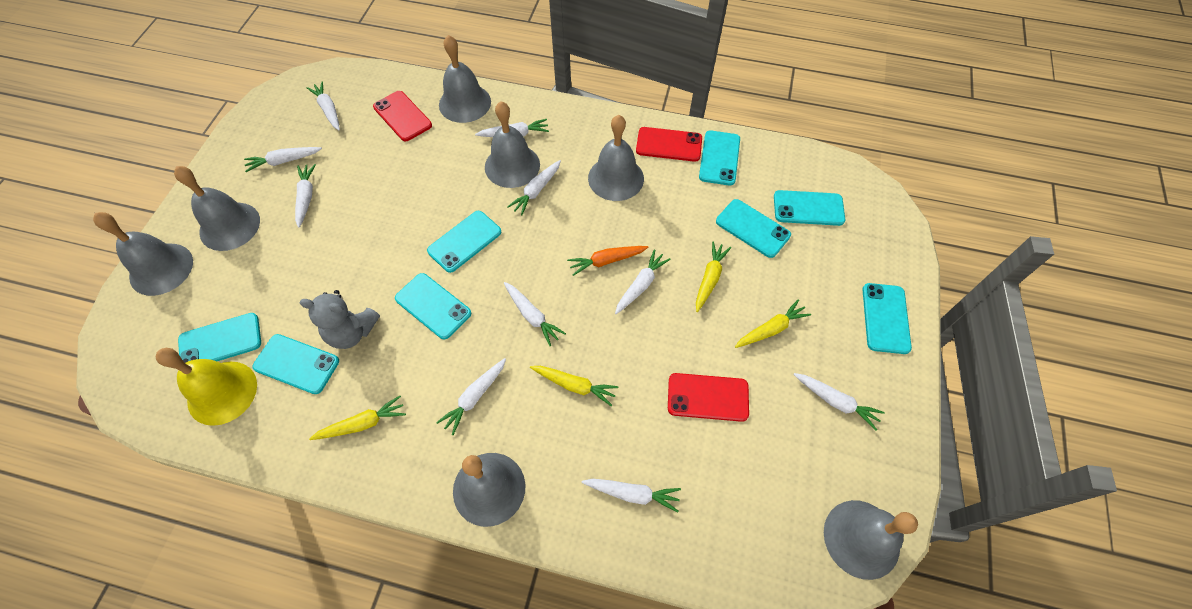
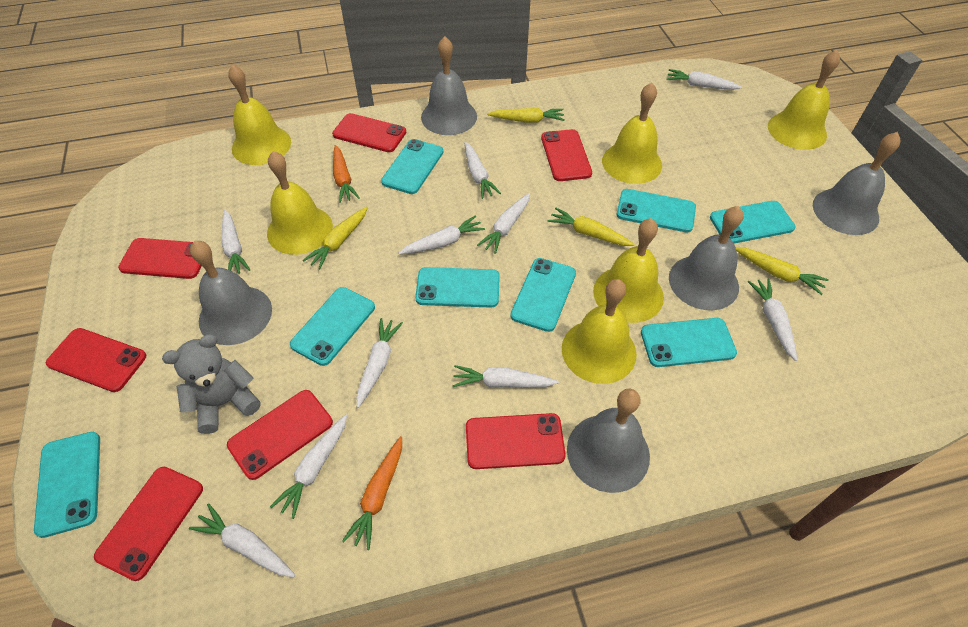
grey bell: [93,212,193,296] [174,166,260,251] [439,35,491,123] [453,453,525,527] [485,101,540,188] [588,115,644,201] [824,500,918,580] = 7 -> [190,241,272,345] [421,36,477,135] [567,389,650,493] [669,206,743,310] [813,132,901,235] = 5
orange carrot: [567,246,649,276] = 1 -> [333,145,359,203] [342,436,402,550] = 2
red phone: [373,91,432,141] [636,127,702,162] [668,373,749,422] = 3 -> [46,328,146,392] [94,467,203,581] [118,238,202,279] [227,390,333,480] [332,113,406,152] [466,413,566,469] [541,129,592,181] = 7
yellow bell: [156,348,257,426] = 1 -> [228,65,291,165] [267,151,333,255] [562,279,637,384] [593,218,664,323] [602,82,662,184] [768,50,840,150] = 6

